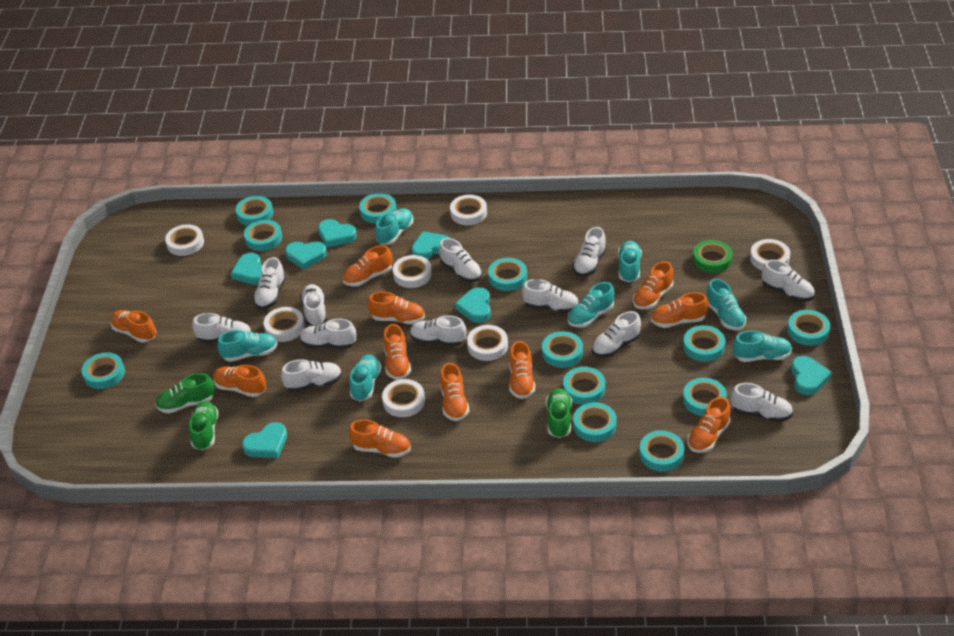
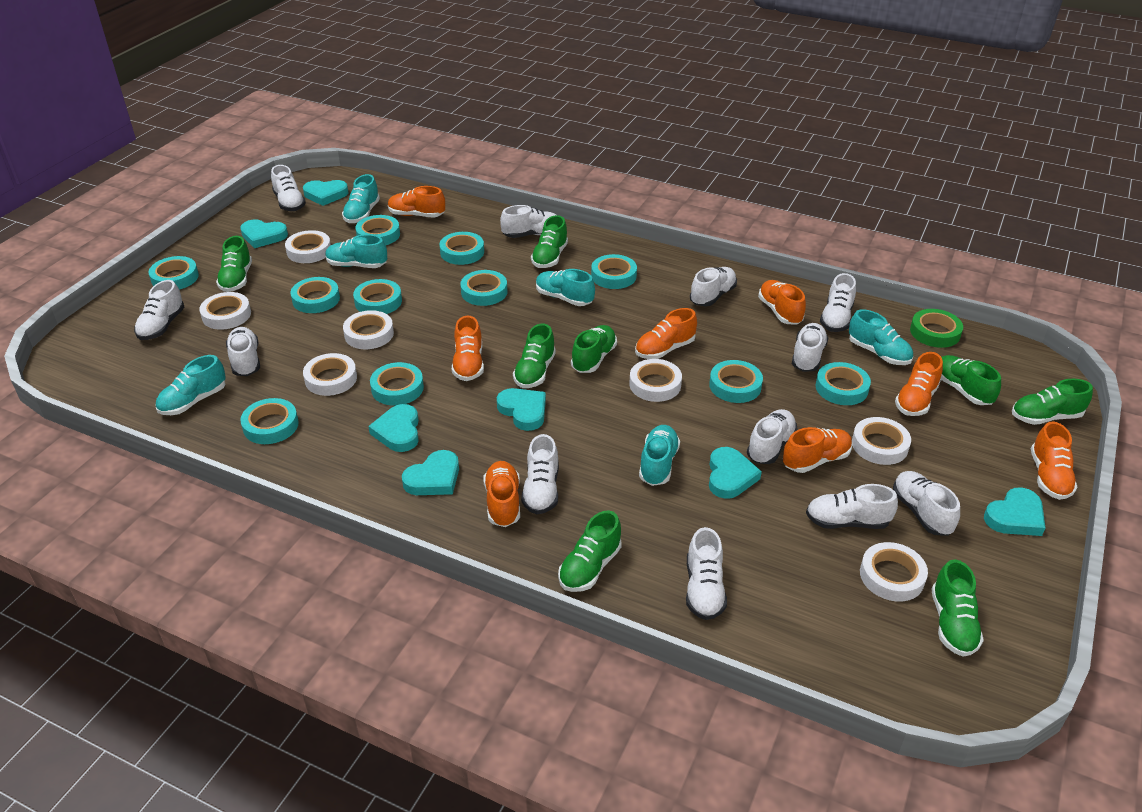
green shoe: [155,373,215,414] [189,401,219,450] [546,388,572,438] = 3 -> [216,236,252,292] [513,324,556,388] [531,215,568,268] [558,511,622,592] [571,325,617,373] [931,559,984,656] [940,355,1001,405] [1012,379,1093,425] = 8
orange shoe: [110,310,156,343] [213,365,266,397] [343,245,392,286] [349,419,411,458] [368,292,425,325] [383,324,411,380] [440,363,469,421] [509,341,535,399] [633,261,673,309] [651,292,709,328] [687,397,731,453] = 11 -> [388,186,445,218] [452,316,484,381] [484,461,520,527] [635,308,697,359] [758,280,806,325] [783,427,852,473] [895,352,943,416] [1031,421,1078,500] = 8
turquoise shoe: [217,330,278,362] [349,354,381,402] [375,208,413,245] [568,282,615,328] [618,241,642,282] [707,279,746,330] [733,331,792,362] = 7 -> [155,355,226,415] [325,234,387,268] [342,174,380,223] [536,269,595,306] [639,425,680,486] [849,309,913,365] = 6
turquoise tape: [82,352,125,389] [236,196,273,226] [244,220,282,251] [359,193,397,224] [488,258,527,291] [542,331,583,368] [563,367,606,405] [573,402,617,442] [639,431,684,472] [683,325,725,362] [683,378,727,416] [787,310,830,346] = 12 -> [149,256,199,290] [240,398,299,444] [290,277,340,313] [353,279,402,314] [355,215,400,245] [370,362,424,406] [439,232,484,265] [460,270,507,306] [591,254,637,289] [709,360,763,403] [816,362,871,405] = 11

